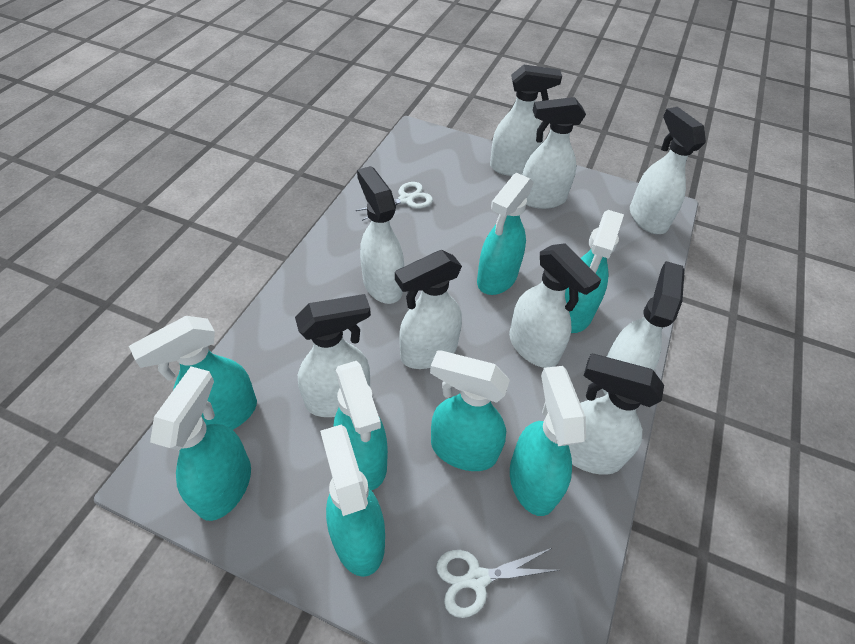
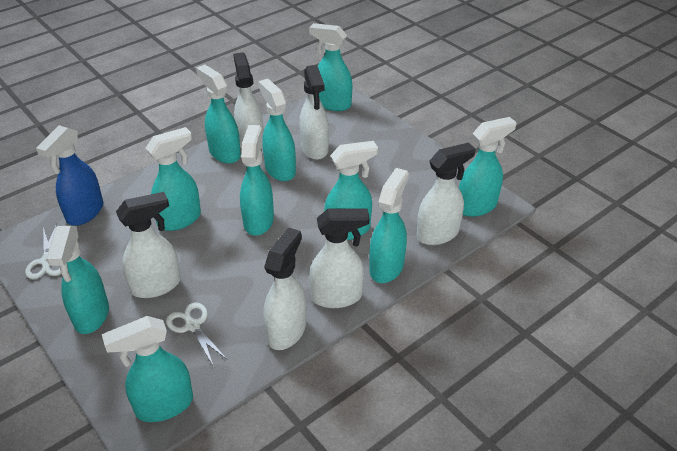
blue spray bottle: none = 0 -> [36,125,103,226] = 1
turquoise spray bottle: [129,316,257,430] [150,366,251,521] [320,425,385,577] [333,361,388,490] [430,350,510,471] [477,173,534,295] [510,366,586,516] [565,210,624,333] = 8 -> [46,226,109,334] [102,316,193,422] [146,127,201,231] [196,64,241,164] [240,125,274,236] [258,79,296,181] [309,23,352,111] [324,141,378,240] [370,168,409,283] [459,117,517,217] = 10
white spray bottle: [295,294,371,417] [357,166,404,304] [395,250,462,369] [490,65,562,176] [509,243,602,368] [522,97,586,209] [569,354,664,475] [602,261,685,395] [630,107,706,234] = 9 -> [116,192,181,298] [233,53,264,149] [264,227,306,350] [299,65,329,160] [309,208,370,308] [417,143,476,245] = 6

